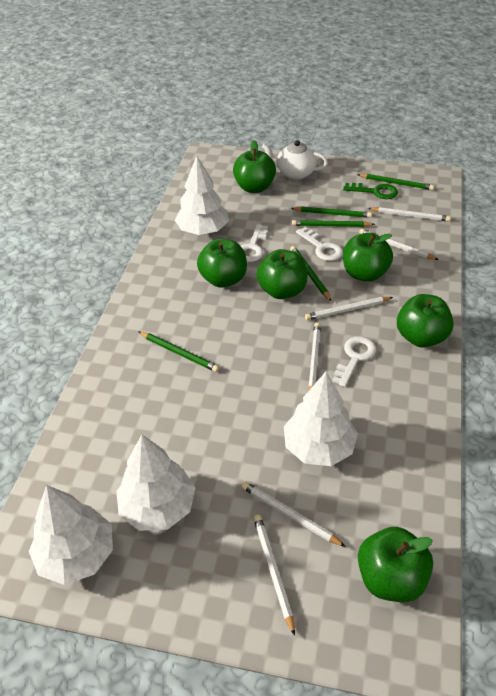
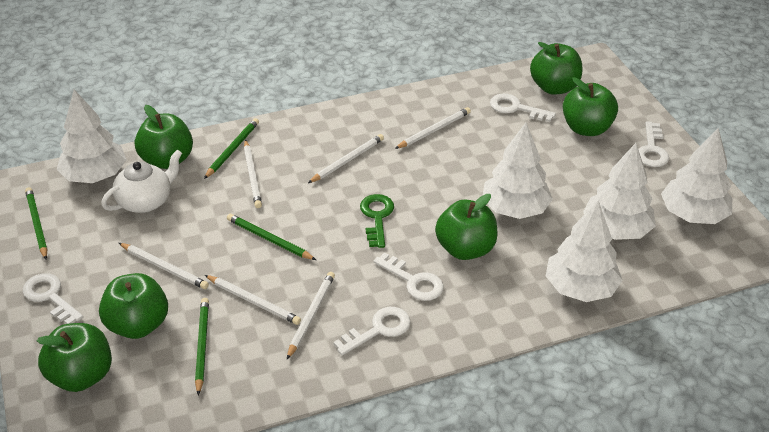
green pencil: [138,331,219,372] [290,246,332,302] [291,206,372,218] [292,220,375,227] [357,174,434,190] = 5 -> [25,187,47,260] [195,298,209,396] [204,118,259,179] [227,214,316,260] = 4
white key: [241,224,268,262] [296,227,343,261] [332,336,376,387] = 3 -> [23,273,83,324] [333,307,411,355] [374,252,444,301] [490,94,556,122] [638,121,669,167] = 5
white tree: [29,485,113,585] [116,435,195,531] [175,156,229,235] [284,372,358,466] = 4 -> [57,90,127,183] [482,123,553,219] [546,201,623,302] [583,143,656,240] [661,128,732,224] = 5

